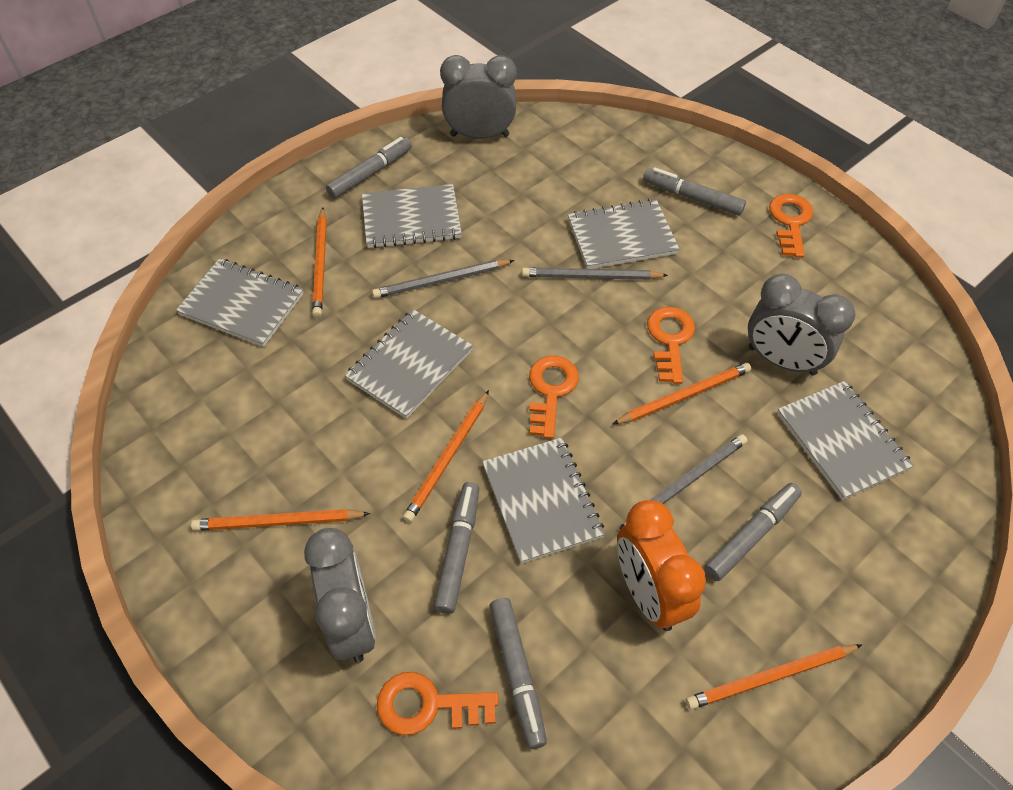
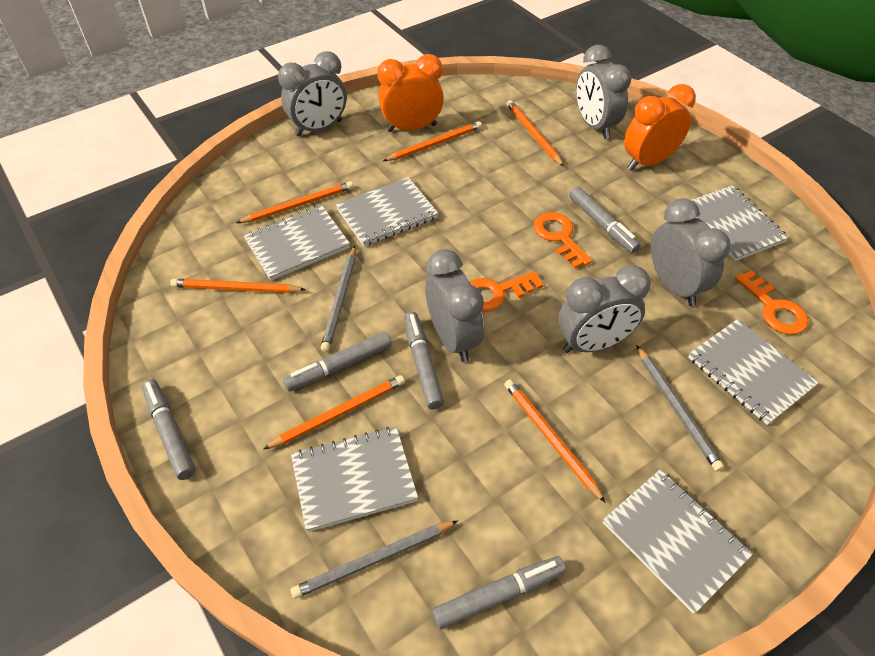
grey clock: [304,528,376,663] [440,55,517,139] [748,274,855,375] = 3 -> [278,51,347,136] [425,249,484,362] [558,265,651,353] [576,45,631,139] [651,198,731,306] = 5
orange clock: [617,500,706,631] = 1 -> [377,54,444,132] [624,84,696,171] = 2
orange key: [377,672,499,735] [529,356,579,439] [647,307,695,384] [769,194,813,258] = 4 -> [470,271,543,312] [533,212,592,268] [735,270,809,335] = 3
orange pencil: [191,509,370,531] [312,207,327,317] [403,390,489,522] [613,363,751,424] [686,644,862,710] = 5 -> [170,279,306,293] [236,181,353,223] [264,375,405,449] [383,121,482,161] [504,379,606,503] [507,100,564,167] = 6

